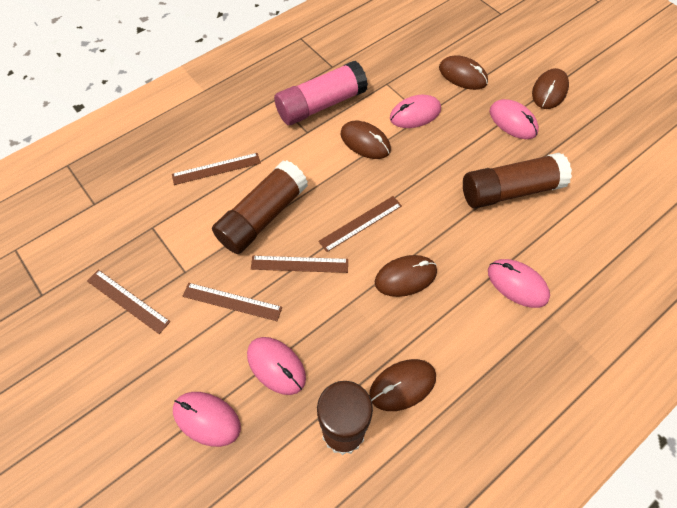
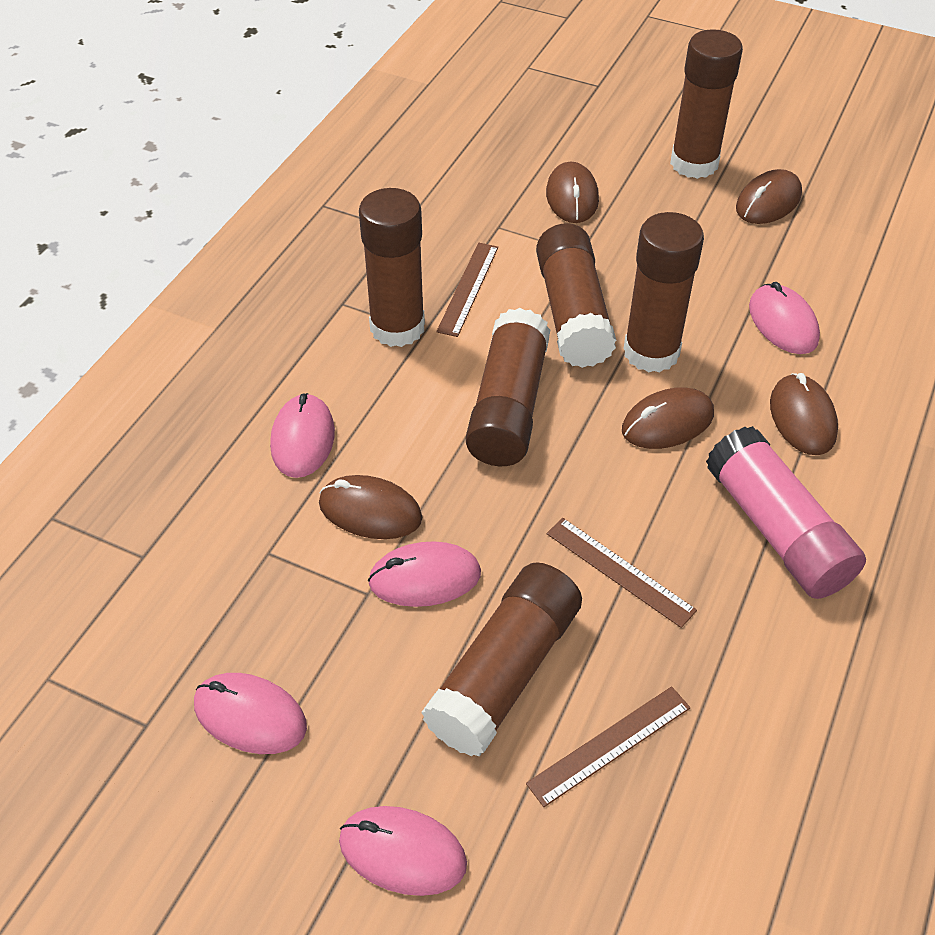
brown glue stick: [212,160,308,254] [317,381,373,455] [463,153,572,208] = 3 -> [359,188,425,347] [421,562,582,757] [466,308,550,466] [536,223,616,368] [624,212,704,373] [670,29,743,179] = 6
brown ruler: [87,270,170,334] [172,153,261,185] [182,283,282,321] [251,256,348,273] [318,196,402,252] = 5 -> [436,243,498,337] [526,686,690,807] [546,518,697,628] = 3

